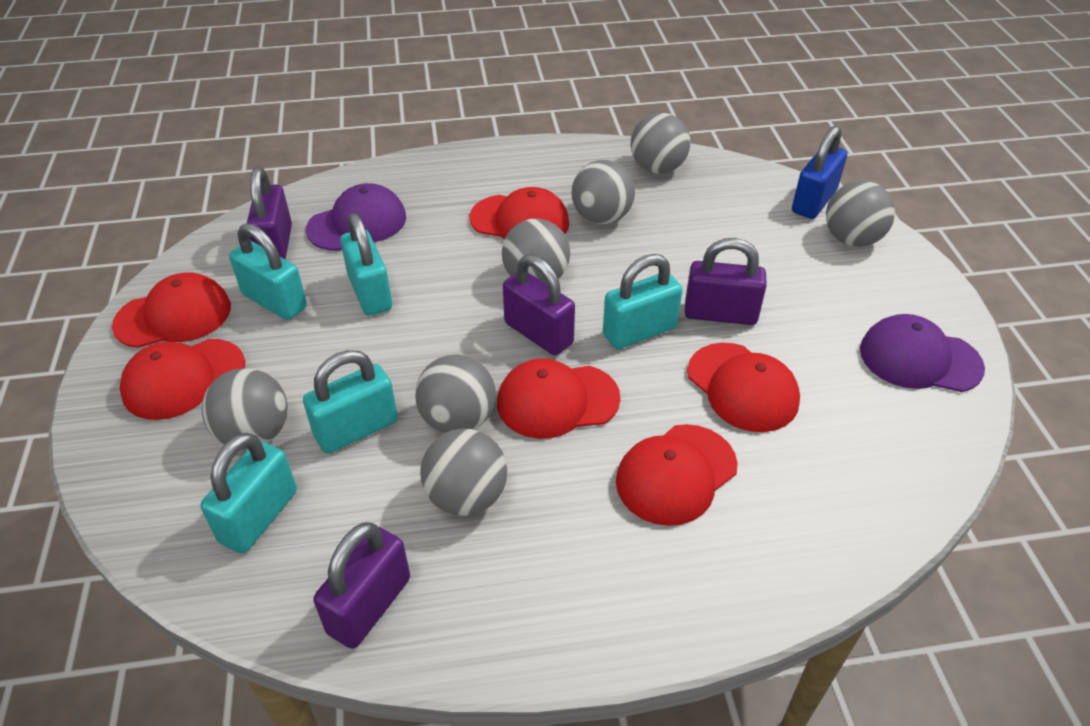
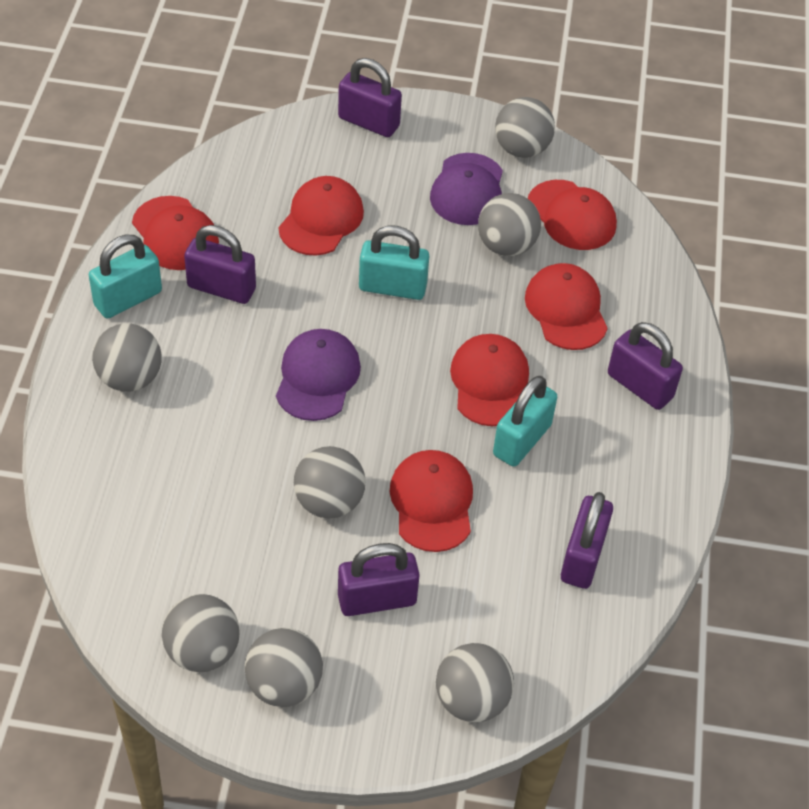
blue padlock: [792,126,847,219] = 1 -> none = 0
purple padlock: [247,167,292,260] [313,522,410,649] [503,254,575,355] [684,238,767,325] = 4 -> [184,225,256,304] [338,58,402,137] [338,543,420,616] [561,492,613,589] [608,322,683,410] = 5
turquoise padlock: [200,433,297,553] [229,223,307,320] [303,350,398,453] [340,213,392,316] [603,254,682,349] = 5 -> [89,235,162,318] [359,226,429,300] [493,376,557,467] = 3

